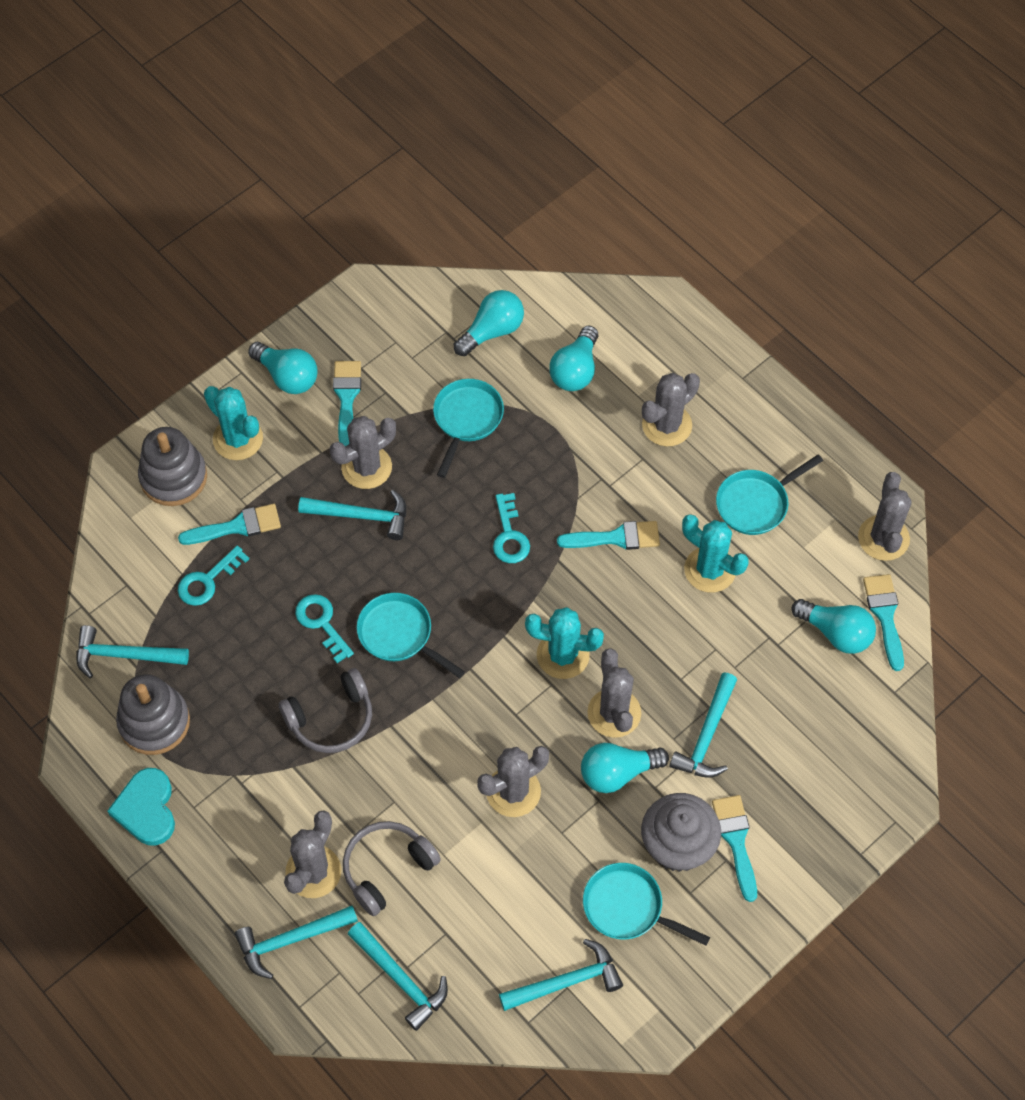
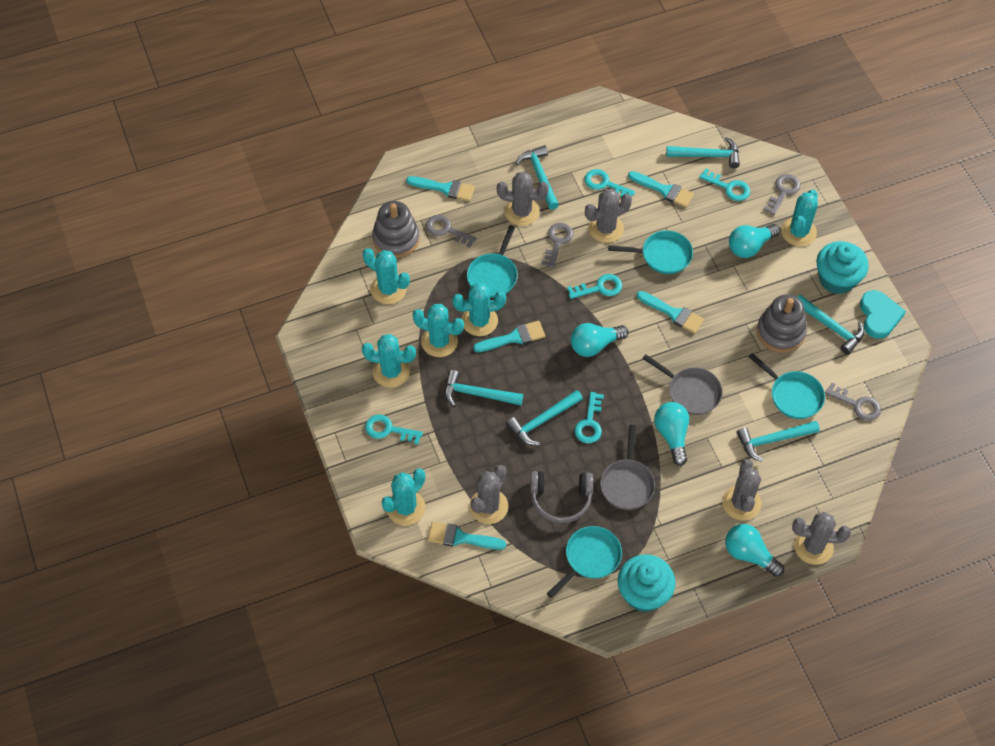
grey cactus: [284,811,341,898] [330,416,396,489] [477,746,549,817] [587,648,641,738] [642,373,700,447] [858,472,912,561] = 6 -> [469,465,509,524] [497,172,549,226] [585,189,632,243] [722,459,761,521] [792,512,851,565] = 5
grey cupcake: [641,793,721,872] = 1 -> none = 0
grey headphones: [279,668,372,753] [343,821,441,916] = 2 -> [530,471,593,523] = 1
grey key: none = 0 -> [426,215,477,248] [541,223,573,268] [763,174,800,215] [825,382,881,421] = 4
grey pan: none = 0 -> [600,425,655,510] [642,354,722,415] = 2
turquoise cactus: [204,386,263,460] [525,607,604,679] [682,514,749,592] = 3 -> [362,334,416,388] [363,248,410,304] [381,469,425,525] [413,304,464,357] [452,282,506,336] [781,189,818,246] = 6
turquoise cupcake: none = 0 -> [618,554,676,612] [816,241,869,294] = 2
turquoise key: [178,546,249,606] [295,594,354,663] [493,493,530,563] = 3 -> [365,414,423,444] [567,274,622,299] [574,392,604,443] [584,169,635,197] [699,168,750,201] = 5
turquoise light bulb: [248,342,318,394] [454,290,524,356] [549,325,598,391] [581,743,669,793] [792,599,876,654] = 5 -> [571,323,629,357] [654,402,689,466] [725,524,784,577] [729,224,780,258] = 4

